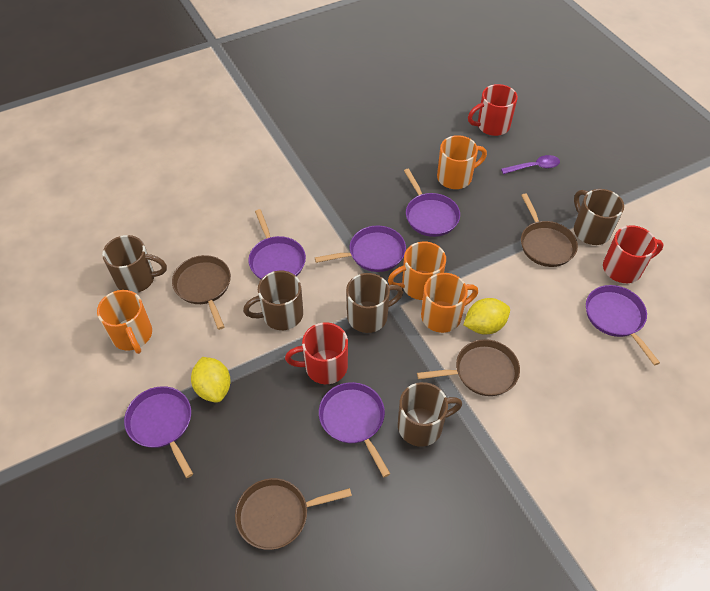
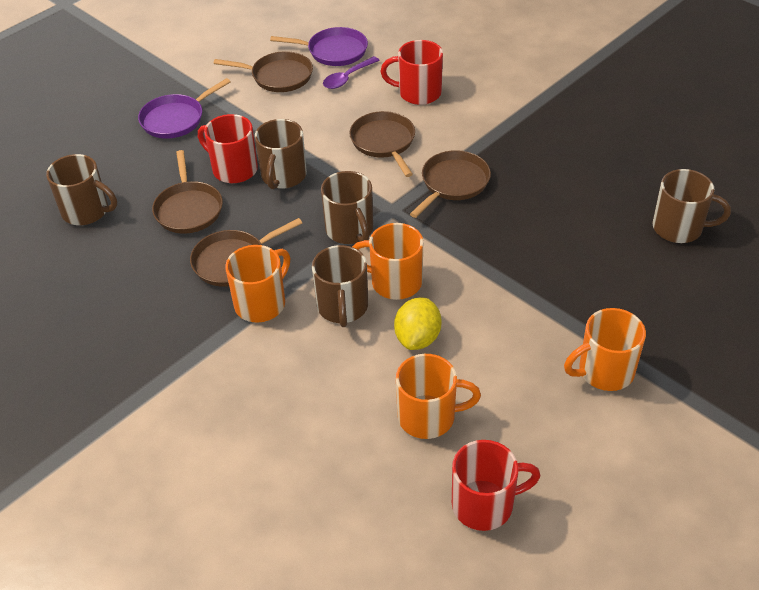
brown pan: [172,255,231,330] [235,478,352,550] [417,339,520,396] [521,193,578,267] = 4 -> [152,150,223,233] [190,218,302,287] [214,51,313,92] [349,111,415,177] [410,150,491,218] = 5
purple pan: [124,386,193,478] [248,209,306,279] [315,226,406,272] [319,382,390,477] [404,169,460,237] [586,285,660,366] = 6 -> [138,78,231,139] [270,27,368,66] = 2
yellow lemon: [191,357,231,403] [463,298,510,334] = 2 -> [394,297,441,350] = 1

